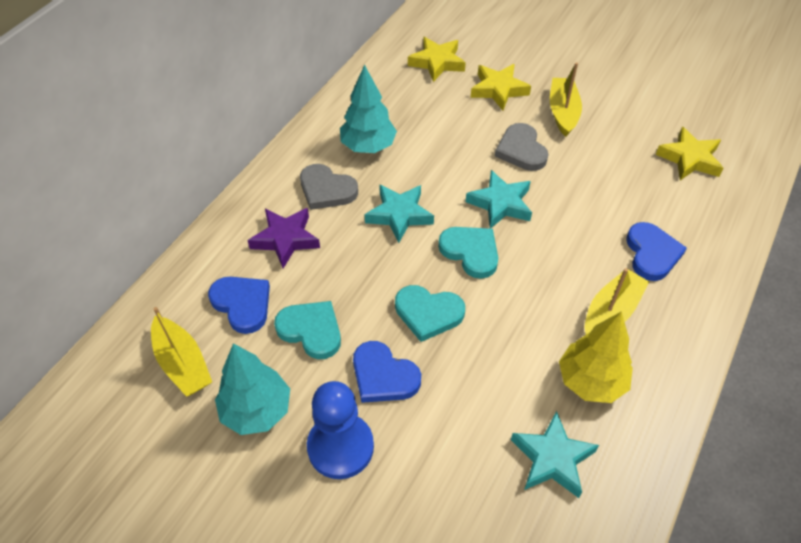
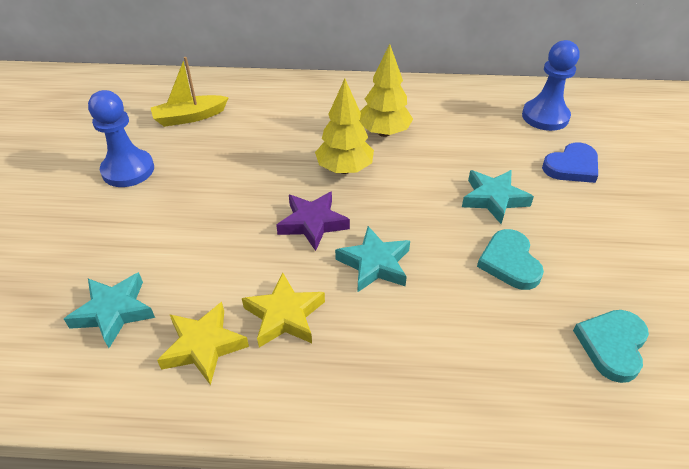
blue heart: [208,277,270,334] [353,341,421,403] [626,222,687,281] = 3 -> [542,142,598,183] = 1
blue pawn: [307,381,374,479] = 1 -> [88,90,154,187] [522,40,580,131] = 2
grey heart: [300,164,358,210] [495,123,549,171] = 2 -> none = 0
turquoise heart: [274,301,341,359] [395,285,465,342] [438,227,498,279] = 3 -> [477,229,544,290] [573,310,649,383] = 2
turquoise tree: [215,343,290,435] [340,64,397,153] = 2 -> none = 0
yellow boat: [151,307,212,397] [550,62,582,137] [585,268,649,334] = 3 -> [151,57,229,127] = 1
yellow star: [408,37,466,82] [470,64,531,110] [656,127,723,180] = 3 -> [157,302,249,385] [242,273,325,347] = 2
yellow tree: [559,311,633,403] = 1 -> [315,79,374,174] [359,44,413,137] = 2

